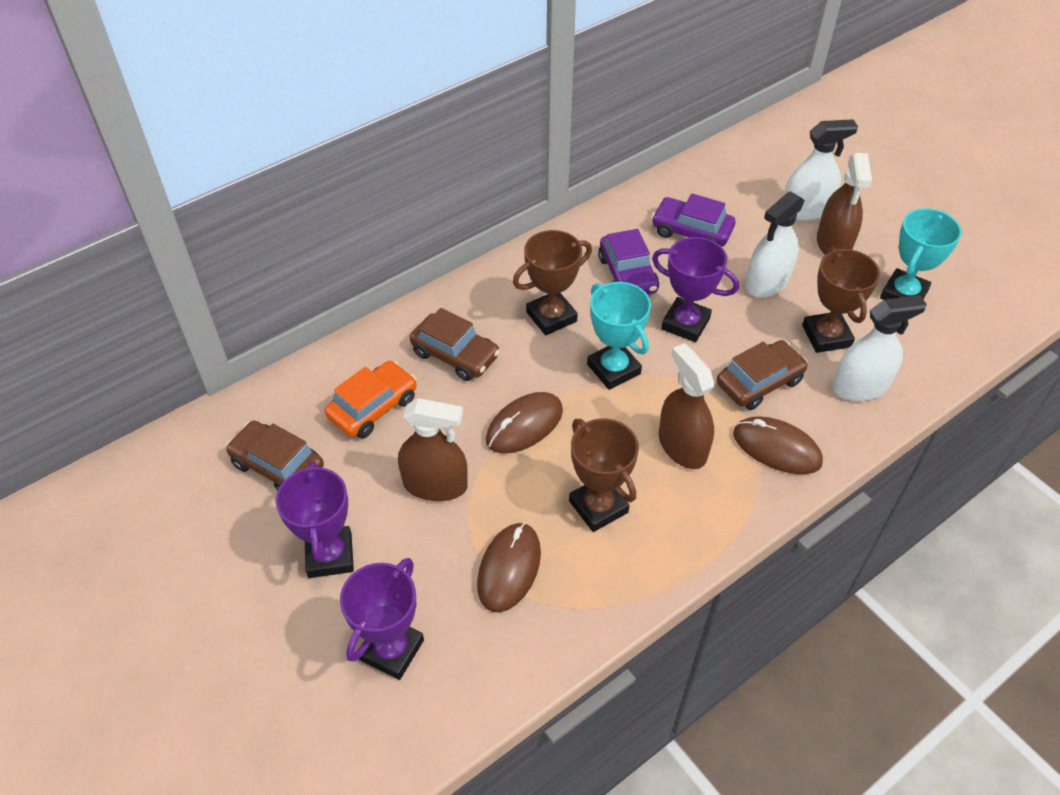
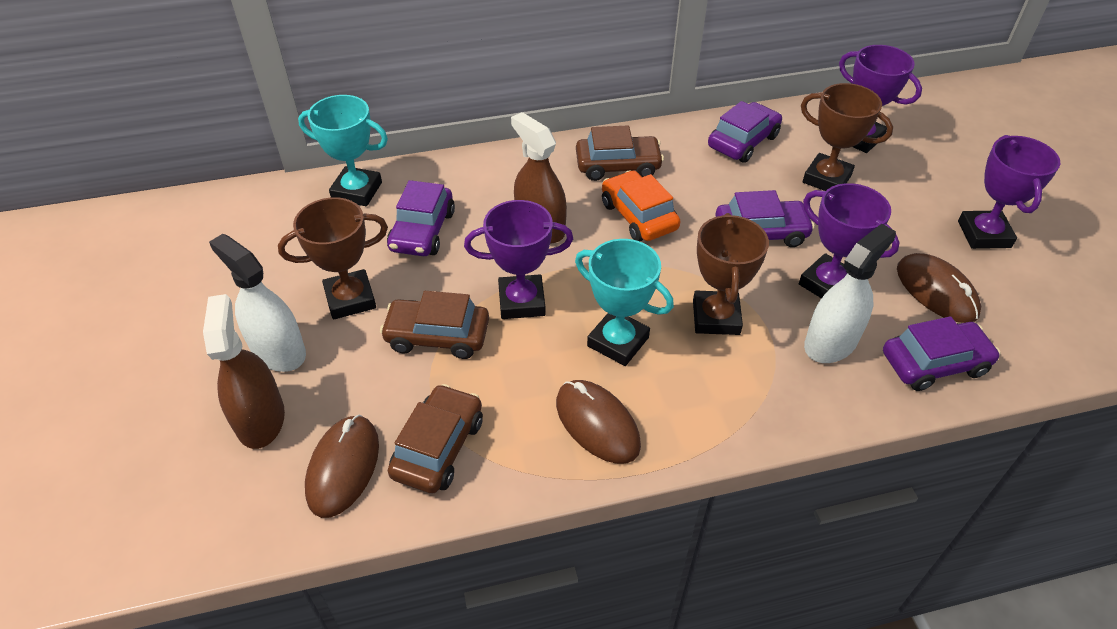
brown spray bottle: [398,398,468,501] [659,343,715,469] [817,153,872,254] = 3 -> [203,294,285,449] [511,112,567,244] = 2
purple car: [598,229,659,295] [651,193,735,247] = 2 -> [387,180,455,256] [708,101,782,163] [715,190,815,247] [883,316,1000,391] = 4
purple trophy: [276,461,354,578] [340,558,424,680] [652,237,739,342] = 3 -> [464,200,573,319] [799,183,900,298] [839,45,922,153] [958,135,1061,249] = 4
white spray bottle: [746,191,805,298] [784,119,858,221] [832,295,927,401] = 3 -> [209,234,306,372] [804,224,896,363] = 2

